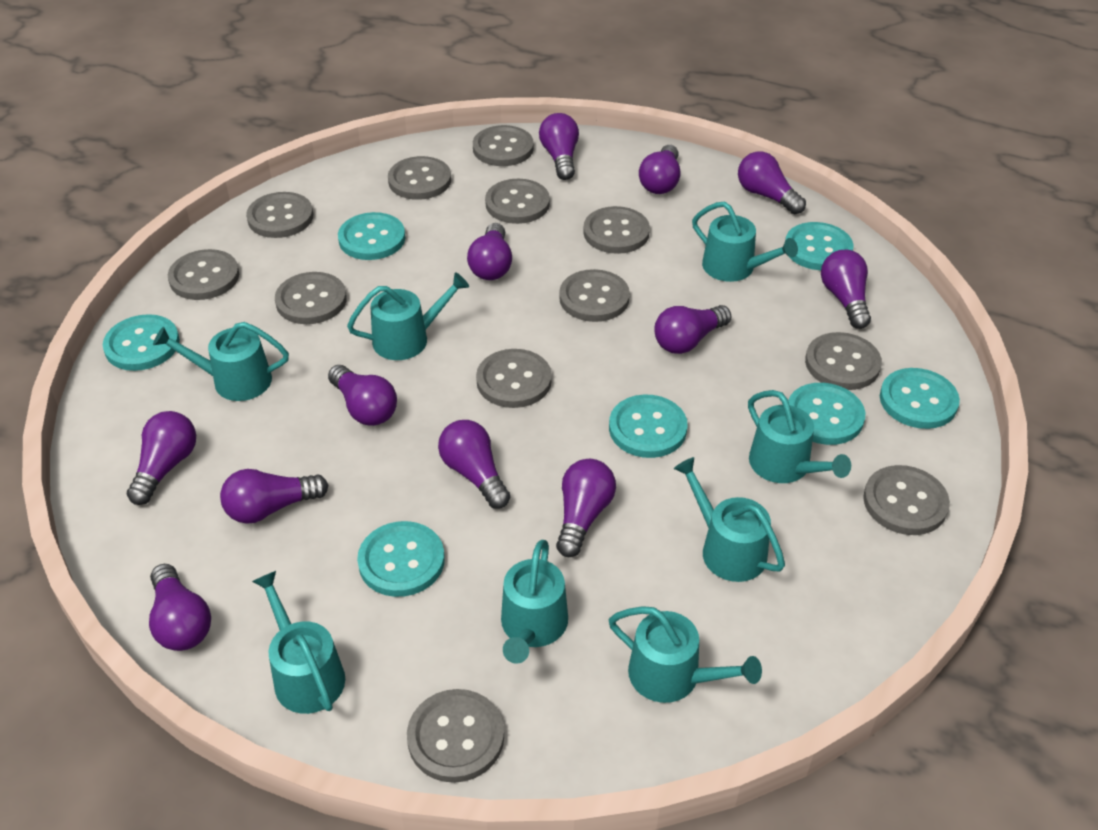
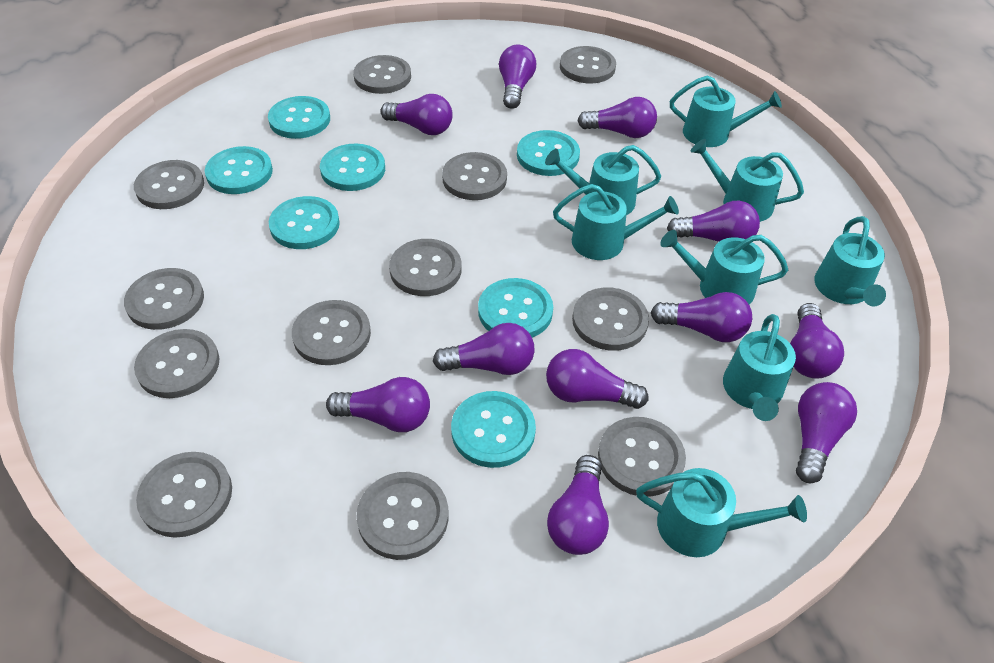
purple light bulb: [127,411,196,505] [149,564,211,651] [220,469,329,524] [328,365,397,426] [438,420,510,508] [467,223,512,280] [539,113,579,180] [556,459,616,557] [639,145,680,194] [654,305,732,354] [738,151,806,214] [821,250,871,329] = 12 -> [326,377,430,432] [380,94,453,135] [433,323,535,375] [499,45,536,109] [546,349,648,409] [547,455,609,555] [577,97,657,138] [651,292,752,342] [667,201,760,242] [790,303,844,379] [796,382,857,483] = 11

